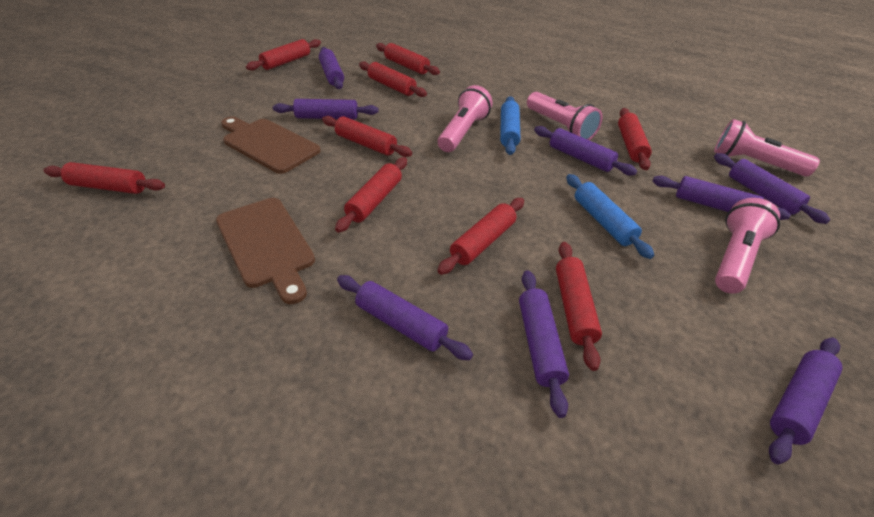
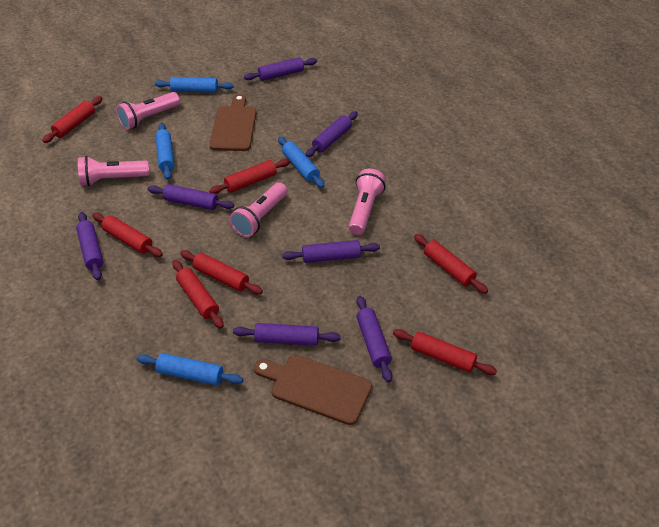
blue rolling pin: [500,96,520,155] [566,174,654,259] = 2 -> [137,353,243,385] [155,77,234,93] [155,123,175,180] [278,136,325,188] = 4
purple rolling pin: [273,99,379,119] [319,47,344,89] [337,275,473,360] [519,270,569,418] [534,126,637,175] [652,176,791,220] [714,153,830,224] [769,338,843,464] = 8 -> [76,212,103,280] [148,184,234,210] [233,323,341,346] [244,57,317,81] [282,240,380,263] [305,111,358,157] [356,296,392,383] = 7
red rolling pin: [44,162,165,194] [246,39,321,70] [322,116,412,157] [335,157,407,233] [359,61,427,97] [376,43,440,75] [437,198,524,275] [556,242,602,371] [618,108,652,170] = 9 -> [42,96,103,143] [92,213,163,257] [172,260,224,329] [180,250,263,294] [209,159,290,194] [393,329,497,375] [414,234,488,294] = 7

